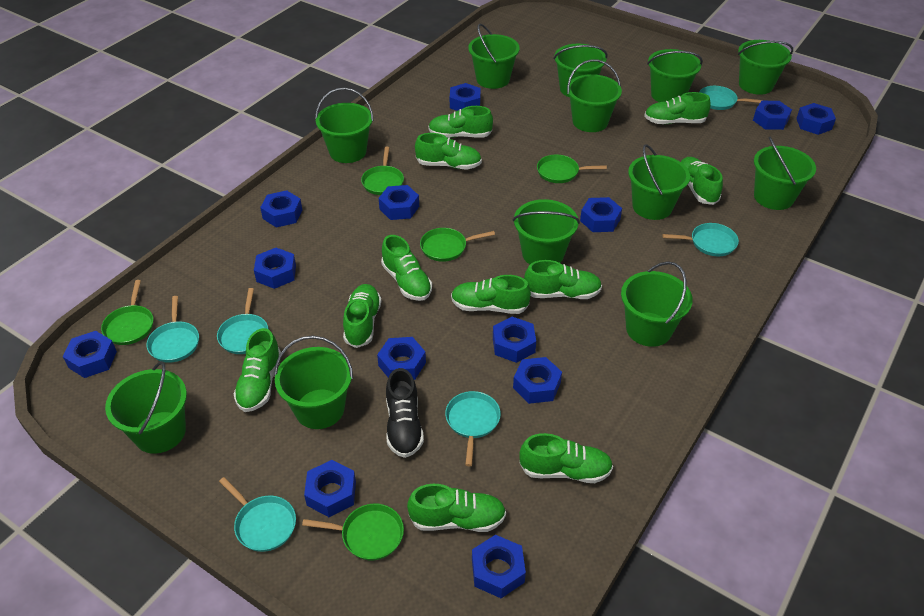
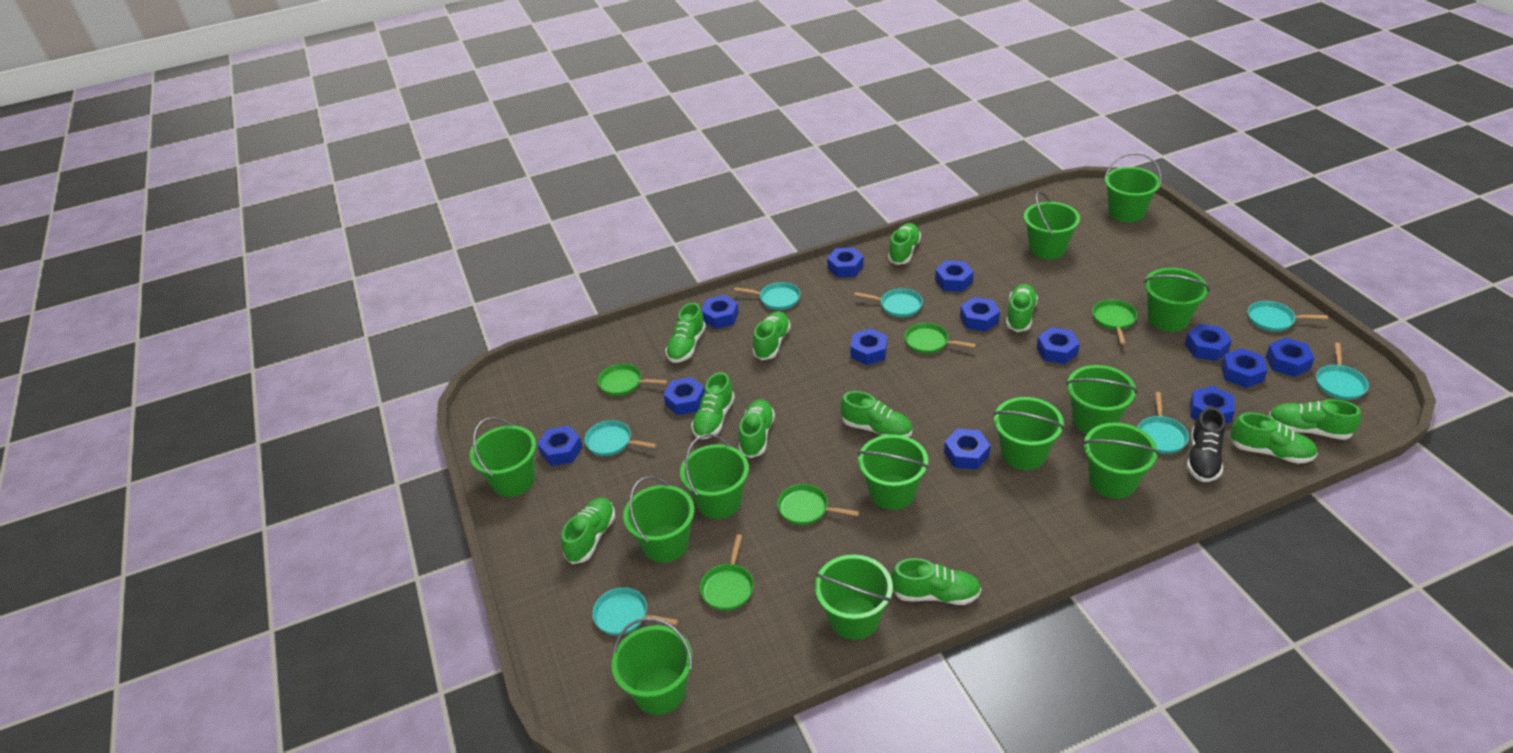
turquoise pan: [146,296,199,363] [217,288,269,354] [219,477,296,552] [445,391,501,466] [662,223,739,256] [699,86,764,110] = 6 -> [584,420,656,456] [592,587,678,635] [734,282,800,310] [854,288,923,317] [1137,392,1189,454] [1248,301,1328,331] [1316,343,1369,400] = 7

